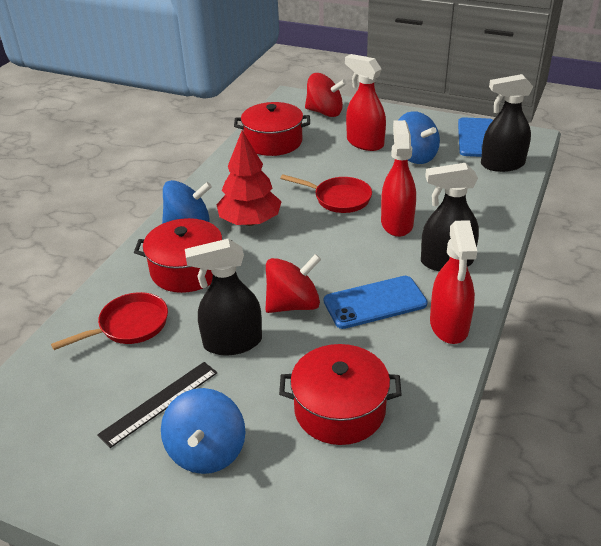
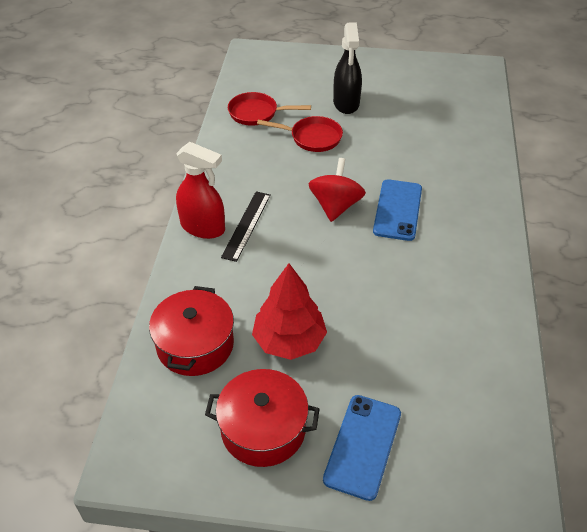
black spray bottle: [185,239,262,355] [421,163,479,271] [481,74,533,172] = 3 -> [333,22,362,114] = 1
blue spinning top: [161,388,246,474] [162,180,212,224] [399,111,440,164] = 3 -> none = 0
red pot: [134,218,223,293] [234,102,310,156] [279,344,402,445] = 3 -> [149,286,234,376] [205,369,319,467] = 2
red spinning top: [265,254,321,313] [305,73,347,117] = 2 -> [309,158,366,222] = 1
red spray bottle: [345,54,386,151] [381,120,416,237] [430,220,477,344] = 3 -> [176,142,225,239] = 1

